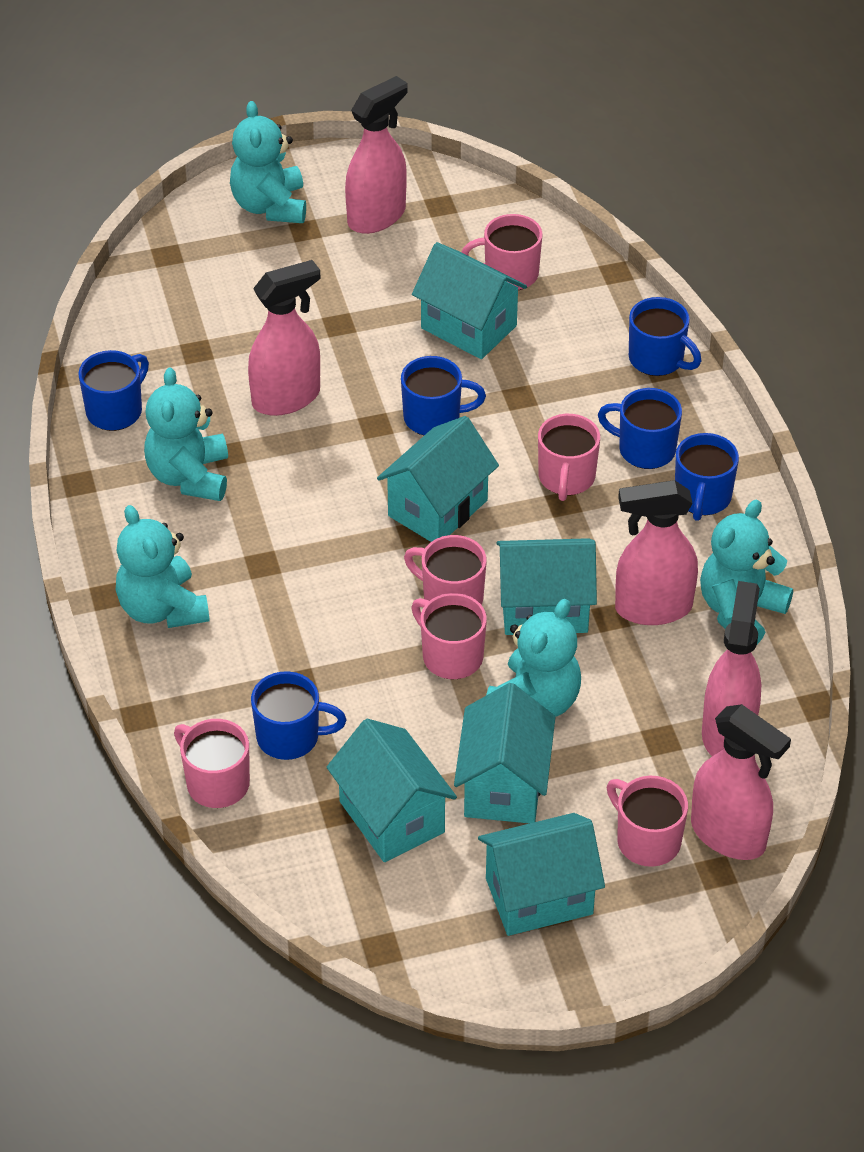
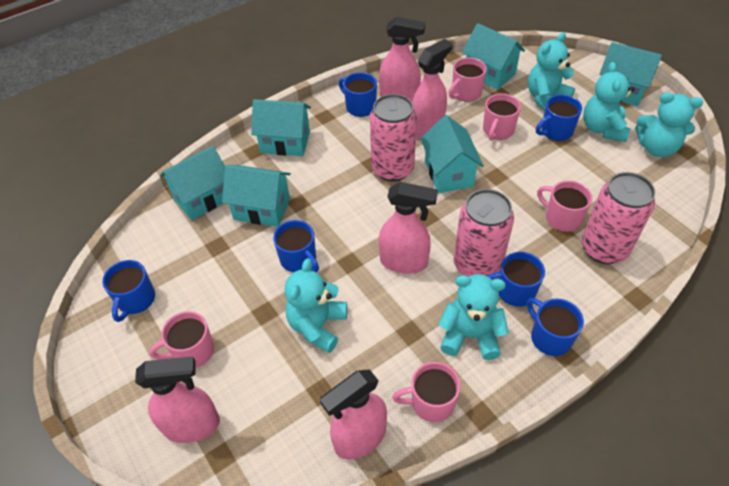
pink can: none = 0 -> [370,94,417,182] [454,189,514,277] [582,172,655,264] = 3
pink mug: [174,719,250,808] [404,535,487,605] [411,593,487,680] [462,214,543,290] [538,414,600,501] [607,776,688,867] = 6 -> [149,311,214,368] [392,362,461,422] [449,58,487,102] [483,94,521,141] [537,181,592,232] = 5

